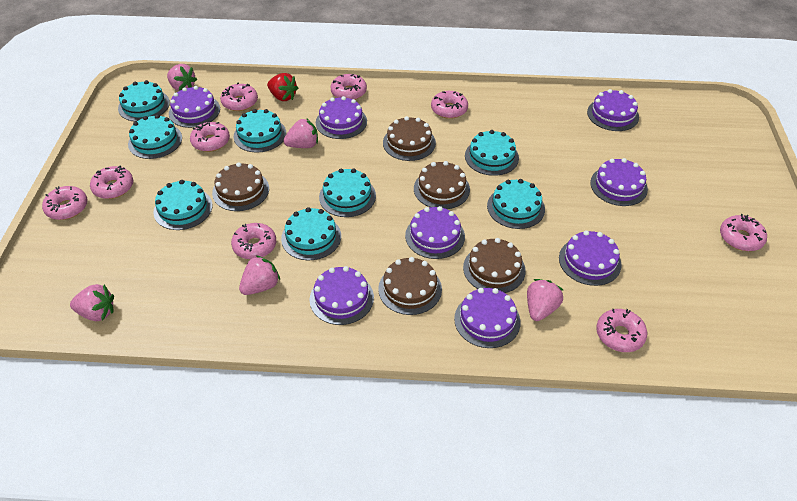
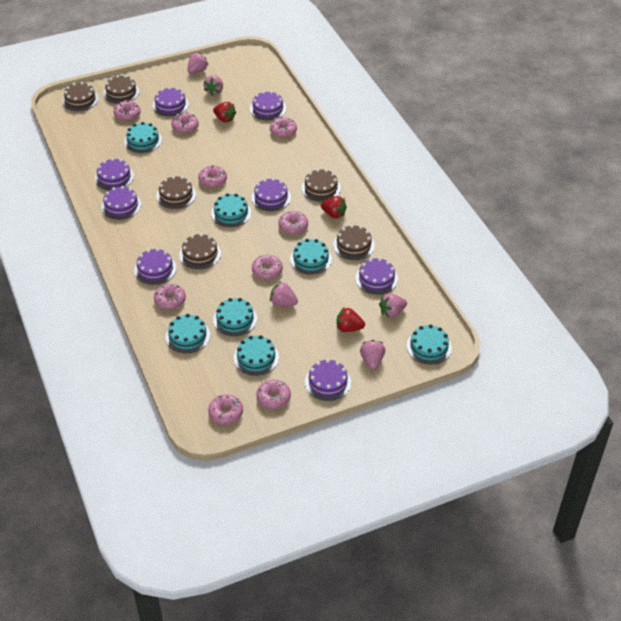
brown cake: [212,162,269,211] [378,257,442,315] [383,116,436,161] [414,161,470,209] [463,238,526,293] = 5 -> [62,82,99,111] [103,75,140,104] [156,176,196,209] [179,233,221,269] [302,169,341,202] [333,225,375,260] = 6
red strawberry: [267,73,298,101] = 1 -> [213,102,236,122] [321,196,347,219] [337,308,365,332] = 3
turquoise cake: [118,80,170,122] [128,114,182,159] [153,180,212,230] [234,109,286,153] [281,207,341,260] [319,168,376,217] [465,130,519,176] [487,179,545,229] = 8 -> [124,122,162,153] [166,314,210,353] [211,193,251,227] [213,298,257,336] [234,335,279,376] [290,239,332,275] [407,324,452,365] = 7

